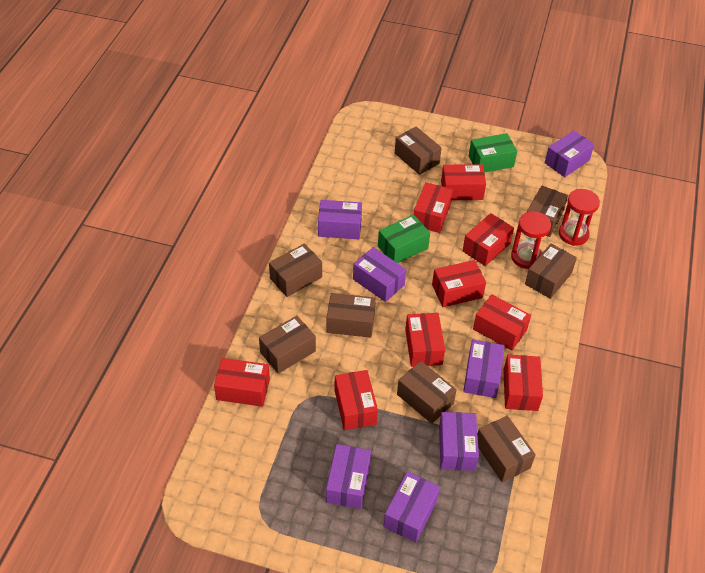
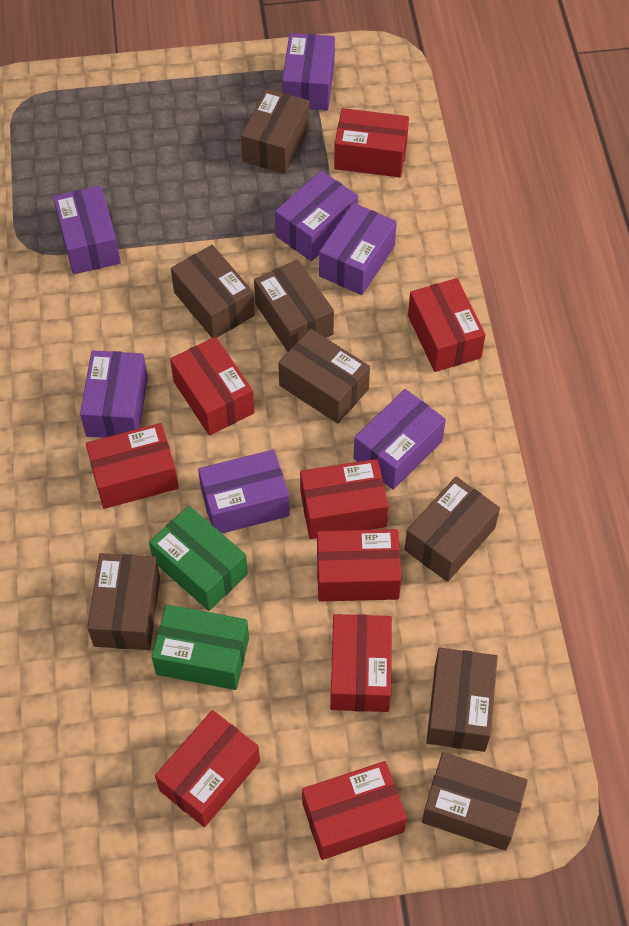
red hourglass: [511,211,551,269] [559,189,600,246] = 2 -> none = 0

